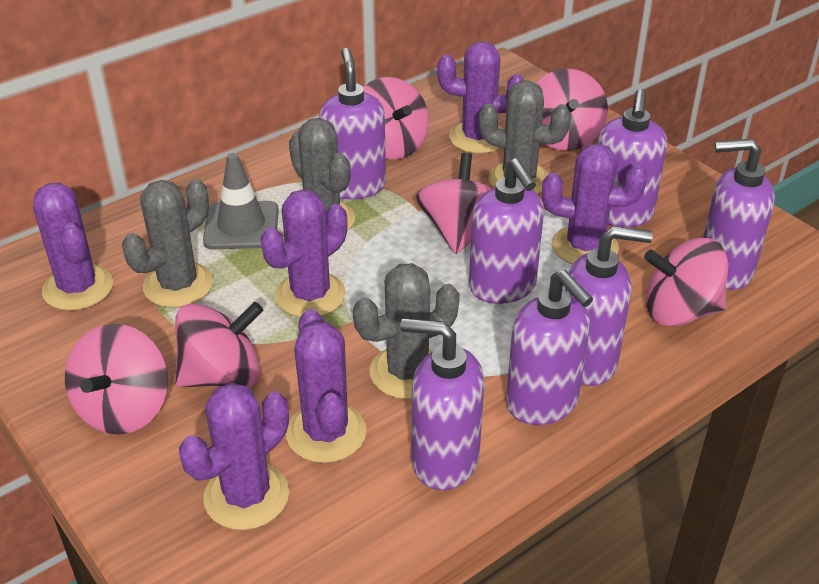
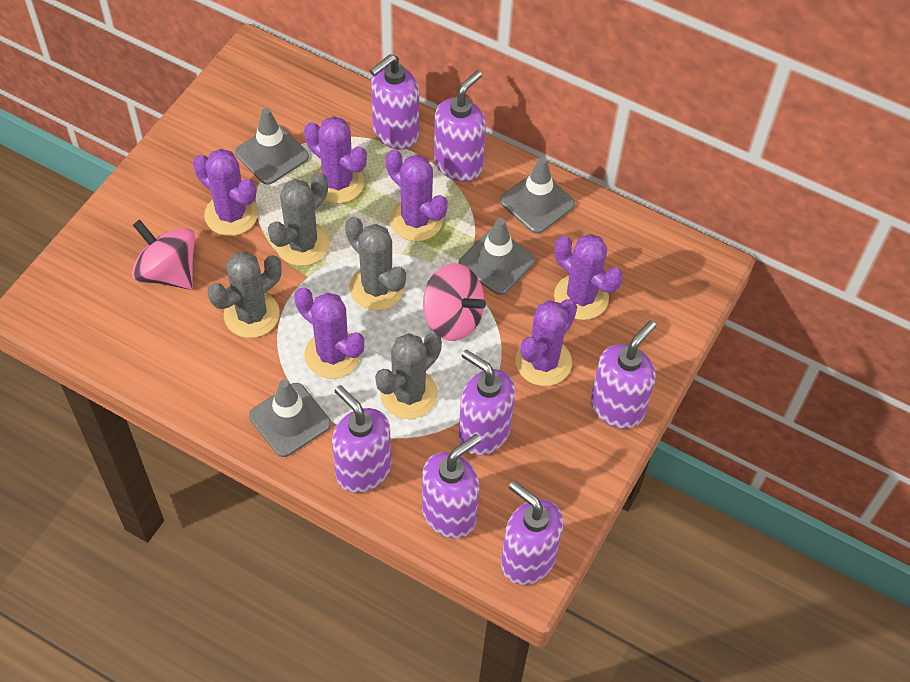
grey traffic cone: [203,153,279,249] = 1 -> [235,108,309,185] [249,379,331,457] [459,218,535,295] [500,157,575,234] = 4
pink spinning top: [65,324,168,435] [175,302,263,387] [363,77,429,160] [416,153,492,254] [536,69,608,151] [644,238,728,327] = 6 -> [132,220,195,290] [423,263,486,341] = 2

